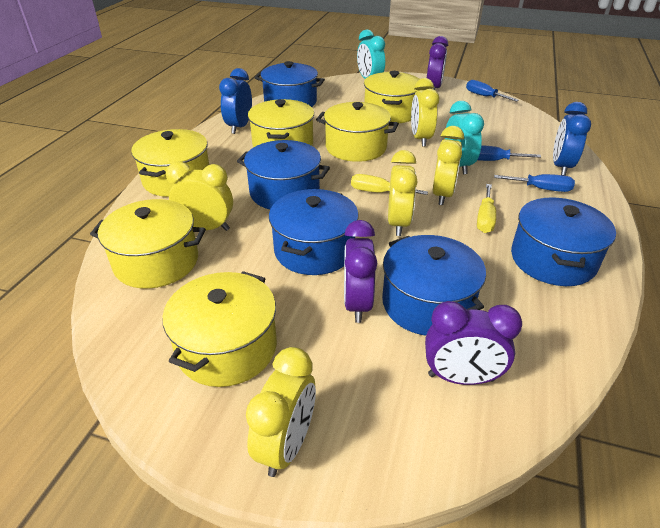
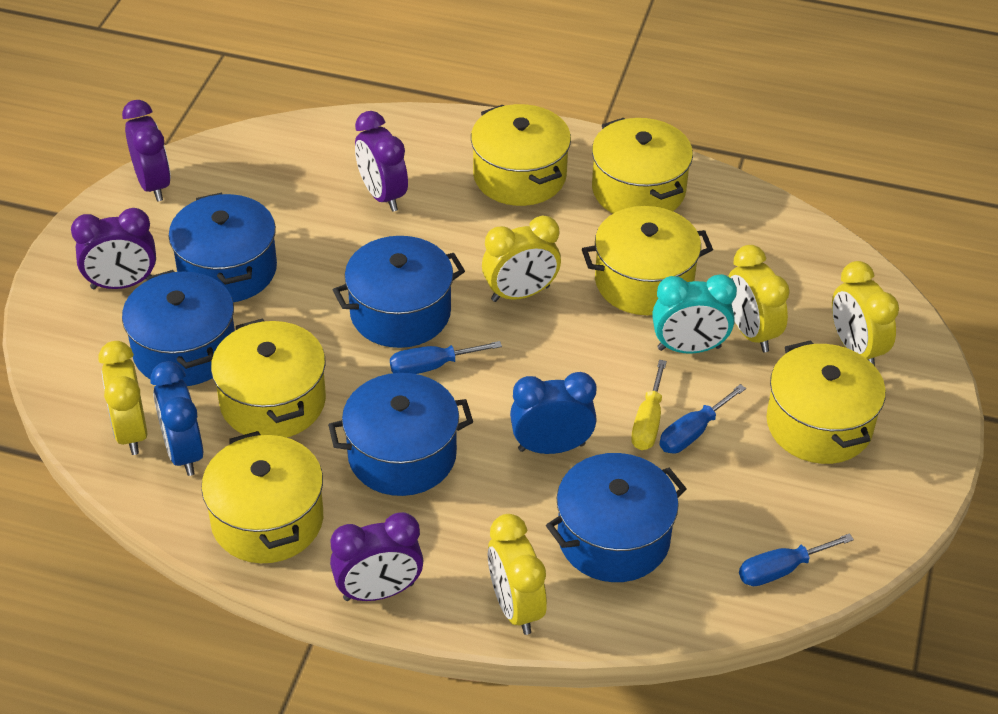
purple clock: [344,220,377,323] [425,301,522,385] [427,36,448,90] = 3 -> [71,208,156,289] [122,100,171,202] [330,512,424,601] [355,111,408,212] = 4
turquoise clock: [357,29,385,79] [445,101,484,174] = 2 -> [652,274,737,354] = 1
yellow screwdriver: [351,174,428,195] [477,184,496,233] = 2 -> [631,360,667,450] = 1

